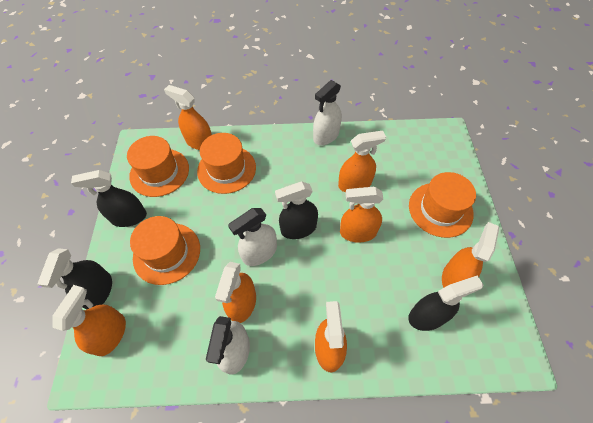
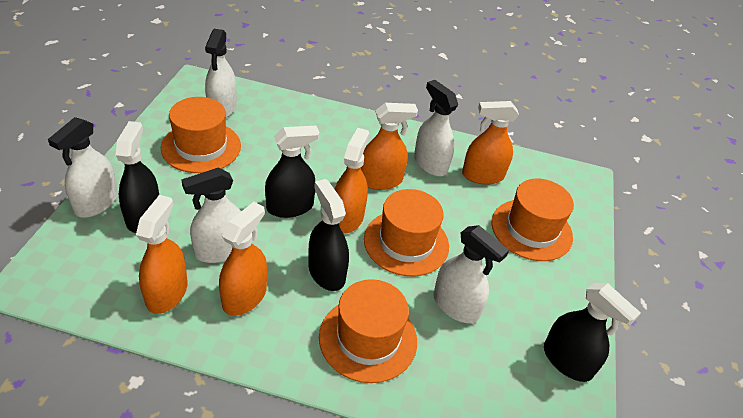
orange spray bottle: [52,285,126,356] [164,85,212,150] [215,262,256,323] [315,301,347,373] [338,130,386,192] [340,187,383,243] [442,222,499,288] = 7 -> [136,195,188,314] [219,202,267,316] [335,128,369,234] [361,103,418,190] [462,101,519,185] = 5
white spray bottle: [206,316,250,375] [228,208,277,266] [313,80,342,145] = 3 -> [48,117,118,218] [181,167,241,263] [205,29,237,118] [414,80,458,176] [433,225,509,323] = 5

